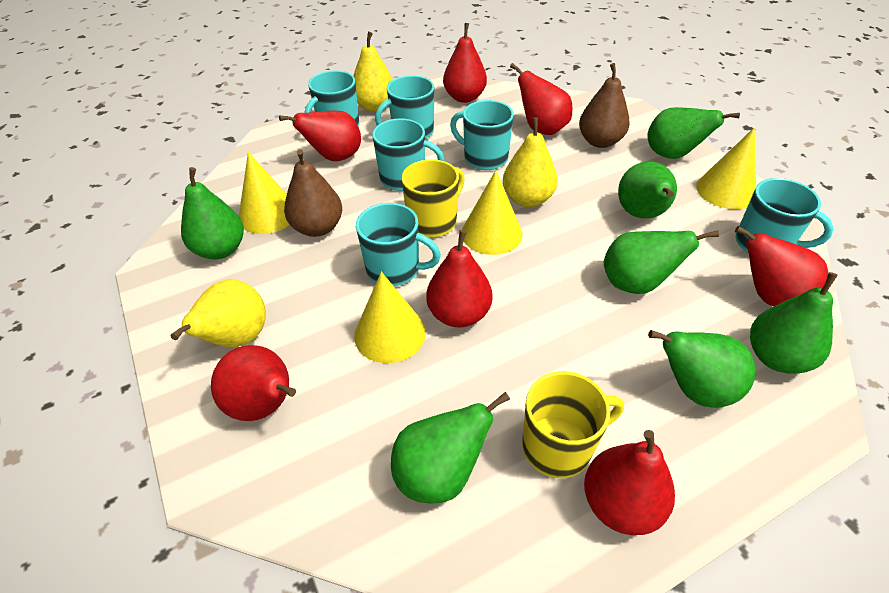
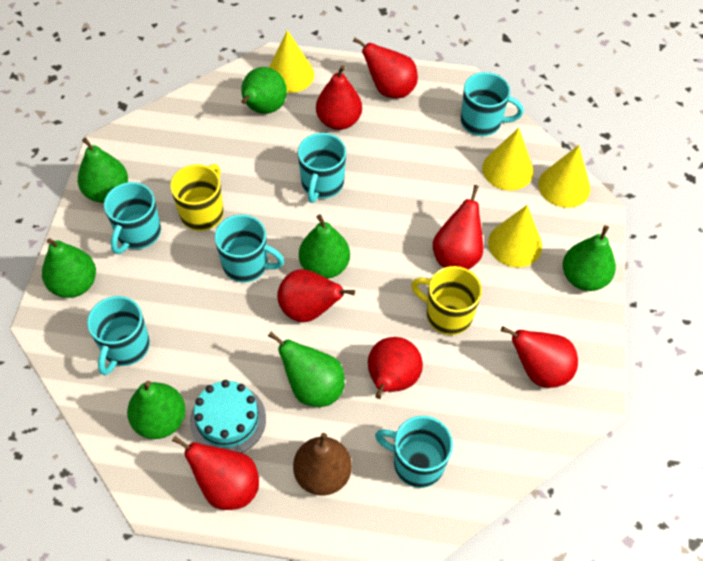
brown pear: [284,149,342,237] [579,63,630,148] = 2 -> [293,433,352,496] = 1
turquoise cake: none = 0 -> [190,380,266,453] = 1
yellow pear: [170,280,266,347] [353,31,393,112] [503,117,558,207] = 3 -> none = 0

